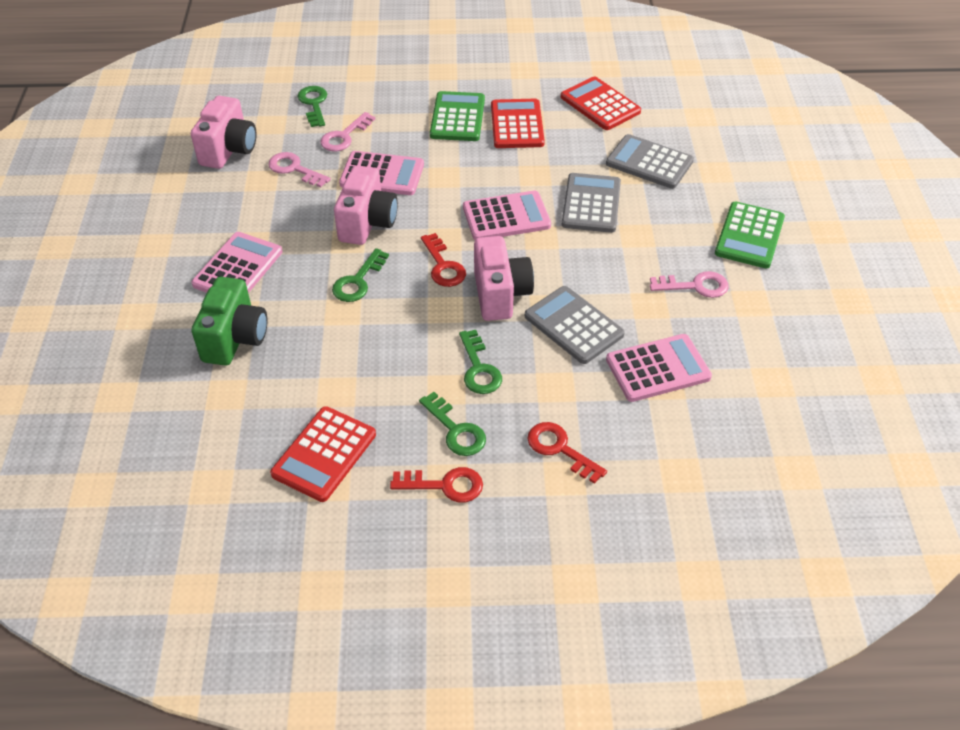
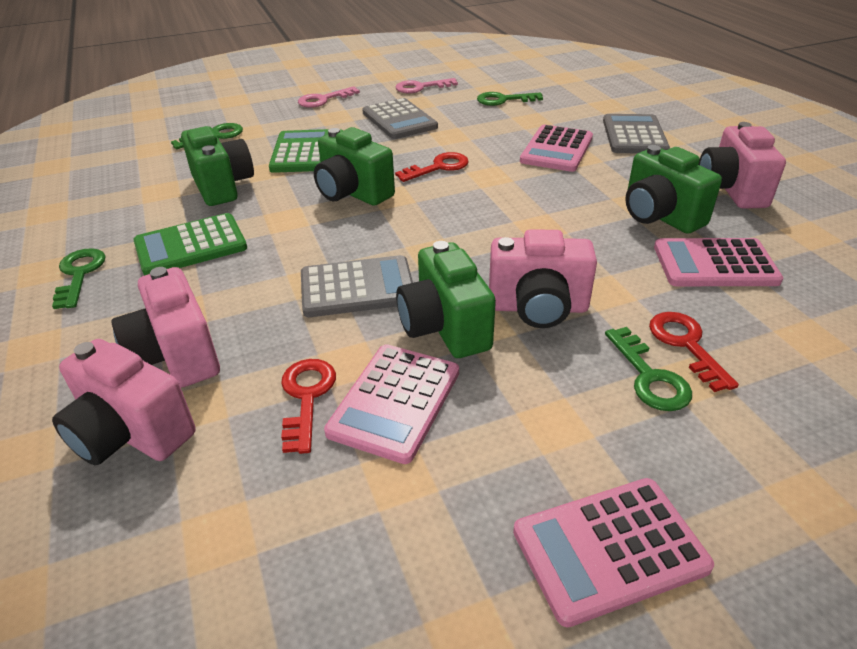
green camera: [191,277,267,366] = 1 -> [181,126,254,206] [314,127,395,206] [396,241,496,358] [625,145,722,234] = 4
pink camera: [191,96,256,169] [334,166,398,245] [474,236,534,321] = 3 -> [52,339,196,465] [112,267,220,388] [489,229,597,328] [699,122,786,209] = 4
pink key: [268,152,331,187] [321,112,375,151] [650,271,729,298] = 3 -> [298,86,360,108] [396,78,458,93] = 2
red calculator: [270,406,376,502] [491,99,545,148] [561,76,641,130] = 3 -> none = 0

